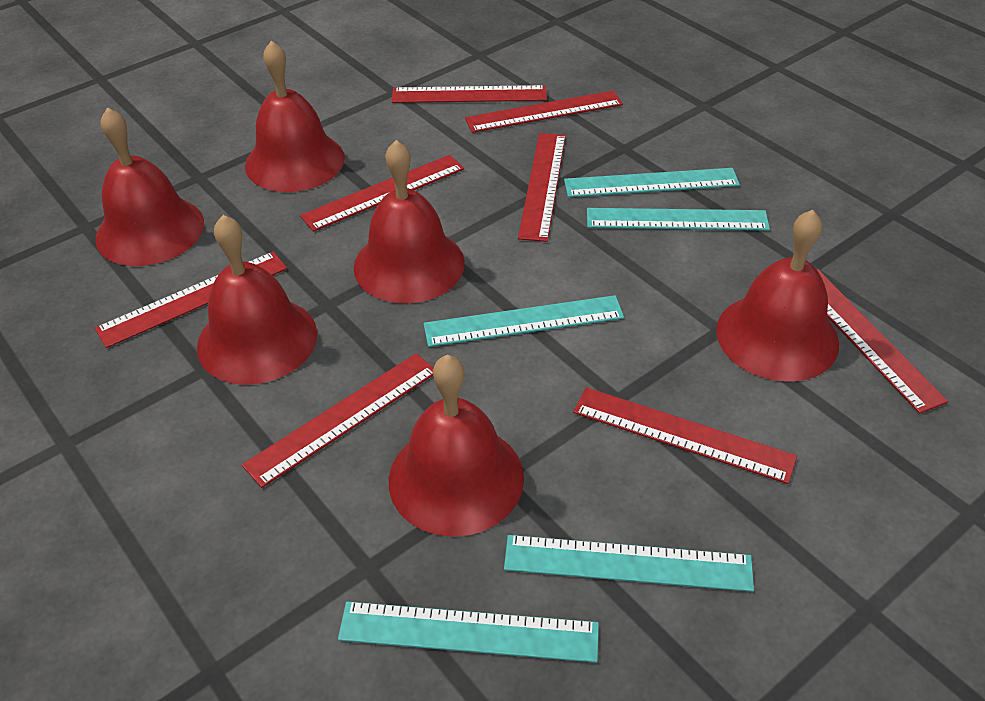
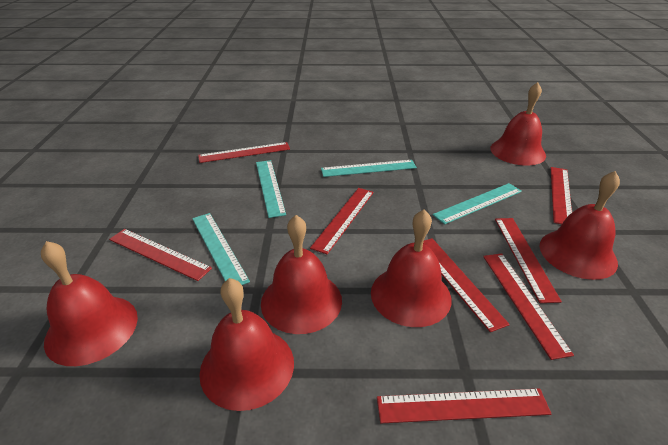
turquoise ruler: [338,602,599,663] [424,295,624,347] [504,535,754,592] [564,168,740,197] [587,208,770,230] = 5 -> [192,213,250,285] [256,160,286,218] [321,160,417,177] [433,183,522,224] = 4

